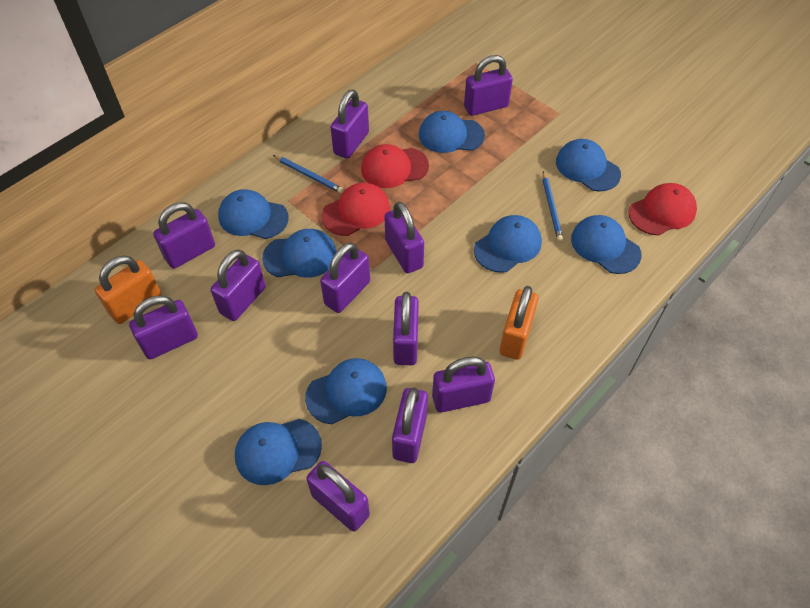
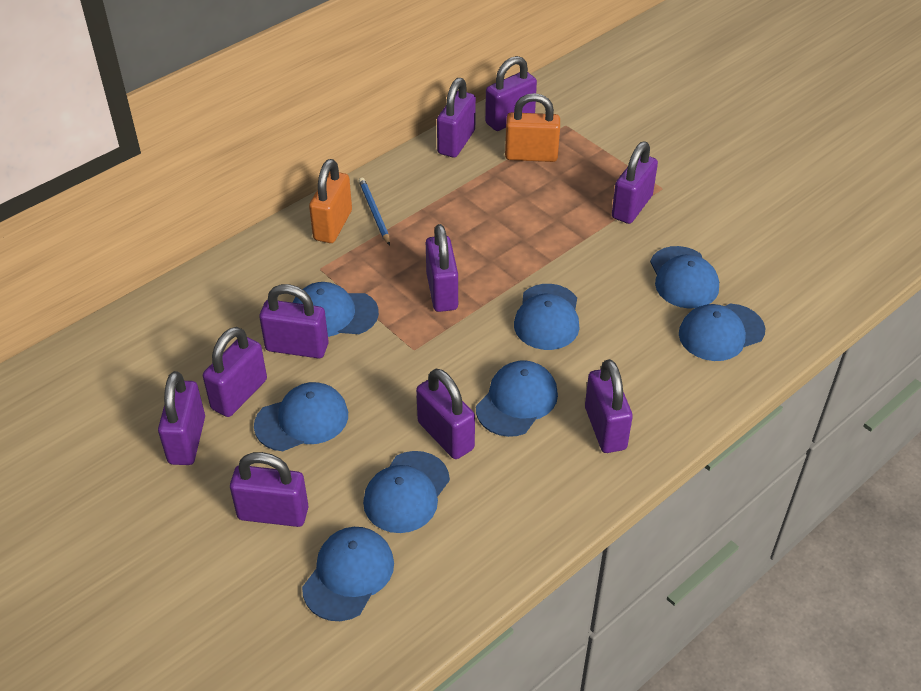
blue pencil: [273,155,344,193] [542,171,563,242] = 2 -> [359,178,390,245] = 1
purple padlock: [129,295,198,359] [153,203,215,269] [211,250,266,321] [306,461,370,531] [320,242,370,313] [330,89,369,159] [384,202,424,273] [392,387,428,463] [393,292,419,365] [432,357,495,413] [464,55,513,116] = 11 -> [158,371,205,465] [203,327,267,417] [230,452,308,527] [259,284,329,359] [416,369,475,459] [426,224,458,312] [437,78,476,158] [485,56,537,131] [585,359,633,453] [612,141,658,224] = 10
red cap: [322,182,390,236] [361,144,429,188] [629,183,697,236] = 3 -> none = 0

